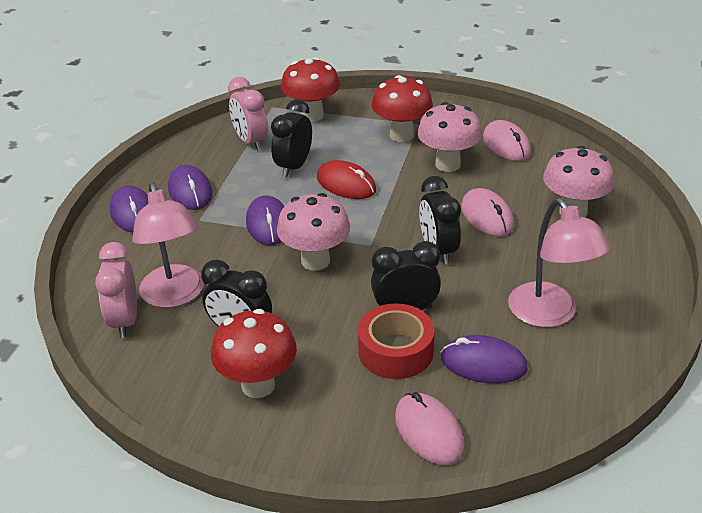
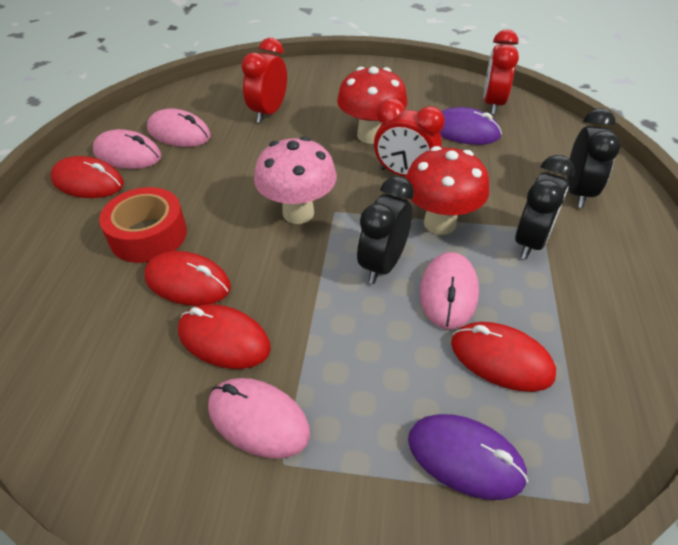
black clock: [201,260,272,327] [271,99,312,178] [371,241,441,310] [419,176,461,265] = 4 -> [357,176,414,284] [515,155,575,259] [567,108,621,208] = 3
pink clock: [95,242,137,338] [228,77,268,151] = 2 -> none = 0
pink lamp: [132,182,204,308] [508,198,611,328] = 2 -> none = 0
pink mouse: [395,392,465,465] [461,188,514,236] [483,120,531,161] = 3 -> [93,129,161,169] [147,108,211,147] [208,378,310,459] [420,252,479,329] = 4
pink mushroom: [277,193,350,271] [417,102,482,172] [543,146,614,217] = 3 -> [254,136,337,224] = 1
purple mouse: [110,185,148,232] [168,165,212,210] [246,195,285,245] [441,335,528,383] = 4 -> [408,414,528,500] [440,107,502,145] = 2
red clock: none = 0 -> [241,38,287,123] [374,99,445,177] [484,29,519,115] = 3
red mouse: [317,160,376,199] = 1 -> [50,156,124,198] [144,251,231,306] [178,304,271,369] [451,322,556,392] = 4
red mushroom: [211,309,297,398] [281,57,340,122] [371,75,433,142] = 3 -> [337,66,408,144] [406,146,489,235] = 2

